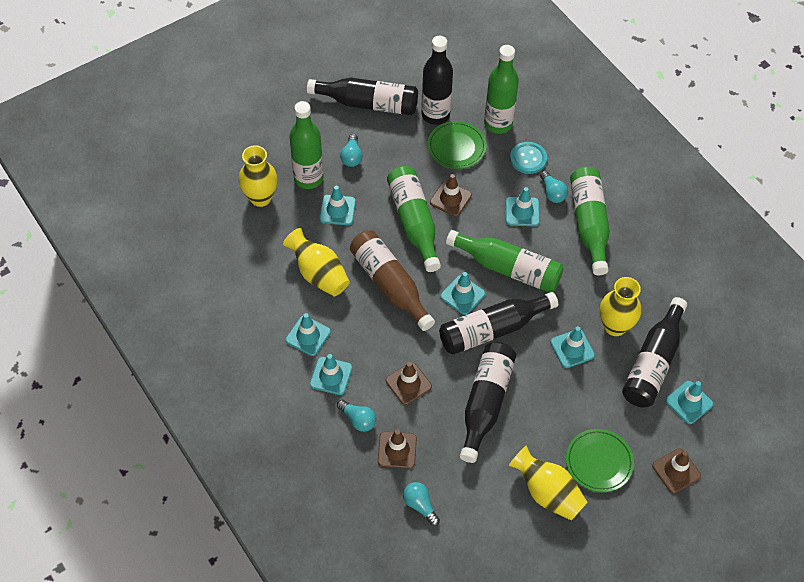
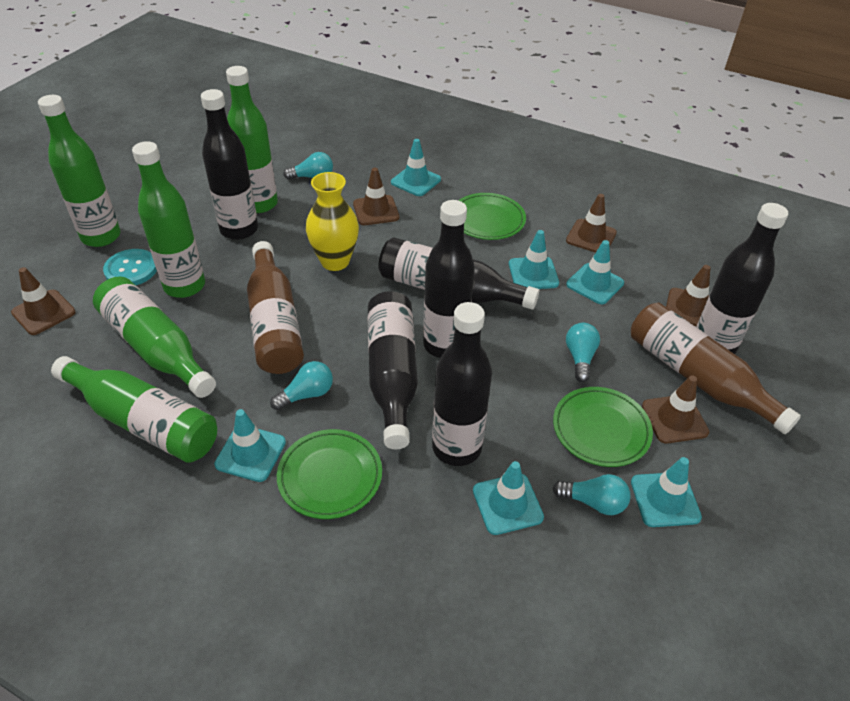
black bottle: [307,78,418,115] [421,36,453,125] [439,292,558,355] [460,342,516,463] [622,297,687,407] = 5 -> [201,89,258,240] [368,291,418,450] [378,237,539,310] [423,200,475,358] [432,302,492,466] [697,203,788,354] = 6
brown bottle: [350,231,435,331] = 1 -> [247,241,304,374] [631,302,801,434] = 2
brown traffic cone: [378,430,417,469] [386,362,432,405] [430,174,472,217] [652,448,701,493] = 4 -> [11,267,76,335] [353,168,399,225] [566,194,617,253] [642,375,709,444] [666,265,710,327] = 5
green plate: [428,121,487,169] [566,429,634,492] = 2 -> [277,429,382,519] [458,193,526,240] [553,387,653,467] = 3
turquoise traffic cone: [286,313,331,356] [310,354,352,395] [320,186,356,225] [440,272,485,315] [506,187,540,226] [550,326,595,368] [666,381,713,424] = 7 -> [214,409,286,482] [391,139,441,196] [473,461,544,535] [509,230,559,289] [566,240,624,304] [631,457,702,527] = 6
yellow vase: [238,145,278,207] [283,228,350,296] [508,445,588,521] [600,277,641,336] = 4 -> [306,172,359,271] = 1

